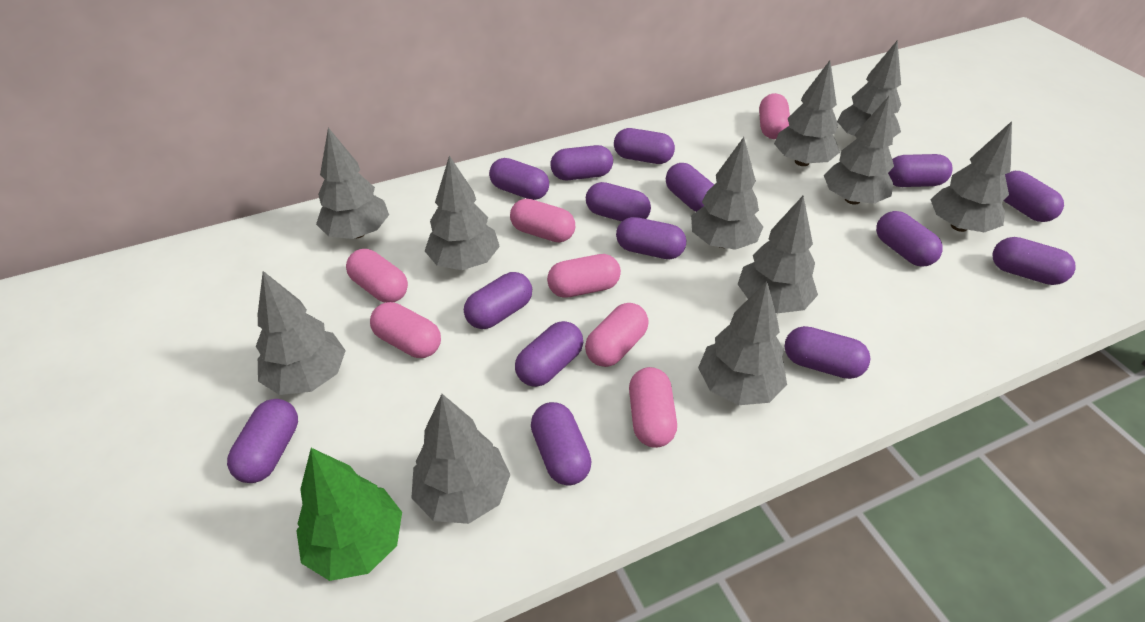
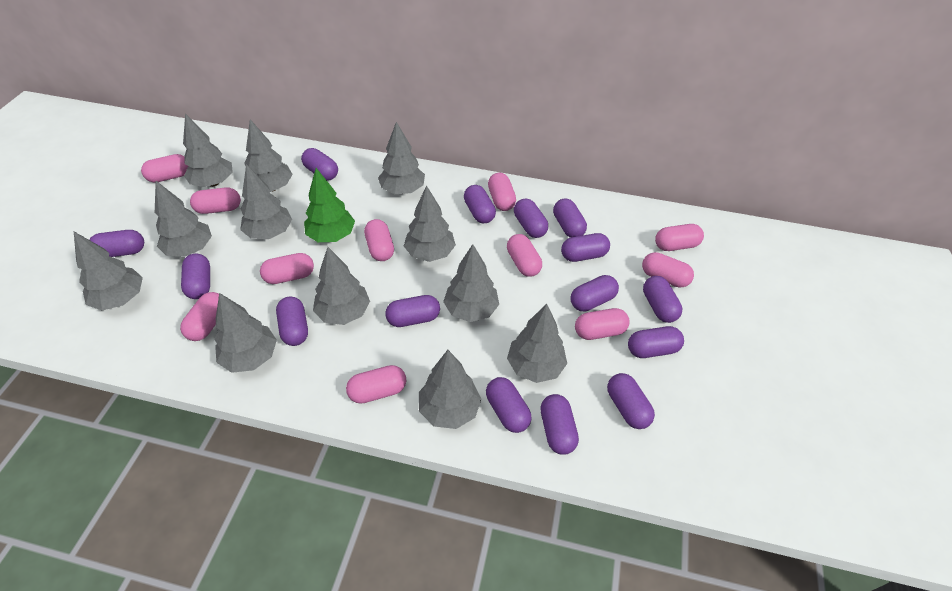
grey tree: [256,271,346,395] [316,128,389,239] [411,394,510,524] [425,156,500,270] [691,137,763,250] [698,281,787,405] [738,196,818,313] [774,61,840,166] [824,96,894,205] [837,40,901,139] [930,121,1012,232] = 11 -> [74,232,143,310] [155,181,212,257] [183,114,233,187] [214,293,277,373] [240,164,292,239] [244,119,293,192] [313,247,370,325] [378,122,425,194] [404,185,456,262] [419,350,481,429] [443,244,499,322] [507,304,567,383] = 12
pink capsule: [346,249,408,303] [370,302,441,358] [510,199,575,242] [547,254,621,298] [585,303,649,367] [629,367,677,448] [759,93,790,139] = 7 -> [141,154,188,183] [180,292,219,341] [190,187,241,214] [260,253,314,284] [346,365,406,404] [364,219,394,261] [488,173,516,211] [507,234,542,277] [575,308,630,340] [642,252,694,288] [655,224,704,251] = 11

